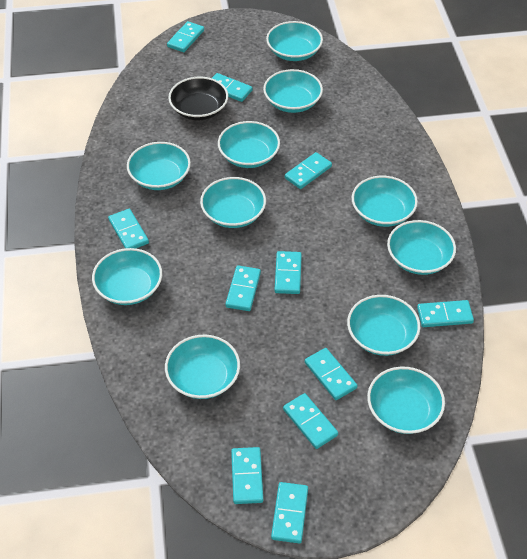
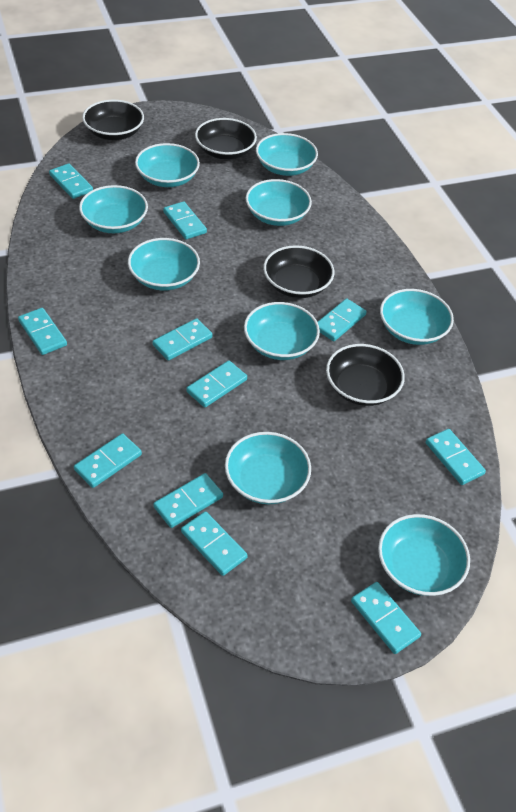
black bowl: [168,77,228,120] = 1 -> [82,100,144,140] [195,118,257,159] [263,245,334,298] [326,344,405,406] = 4
turquoise bowl: [92,248,162,305] [127,142,191,190] [165,335,240,399] [200,177,266,228] [218,121,280,168] [263,69,323,113] [266,21,323,61] [347,295,420,356] [352,176,418,227] [367,366,445,434] [387,220,456,275] = 11 -> [79,185,148,233] [128,238,200,291] [135,143,200,187] [225,432,311,504] [244,302,320,360] [246,179,312,226] [256,133,318,176] [378,514,470,596] [380,289,454,345] = 9

